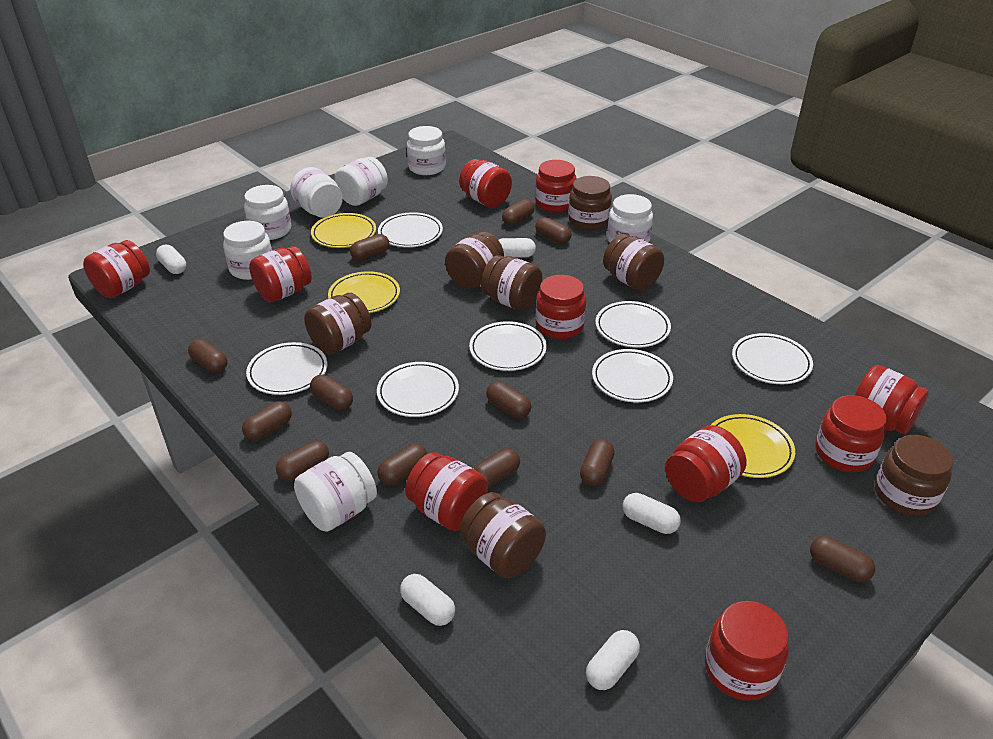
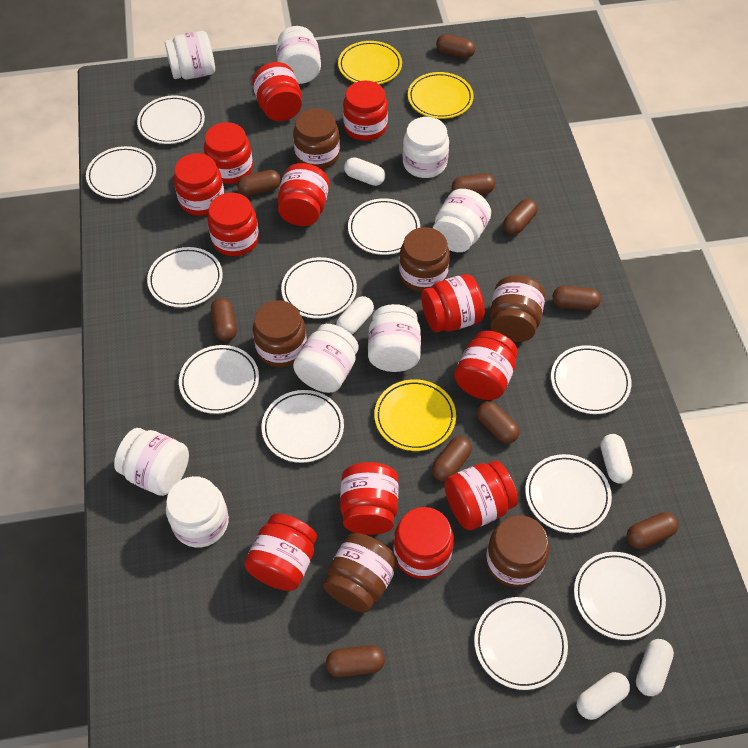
brown capsule: [188,339,228,373] [242,401,292,441] [276,441,329,481] [310,375,353,410] [350,234,390,261] [377,444,427,485] [473,448,520,488] [486,381,531,418] [502,199,535,225] [535,217,571,244] [580,439,615,486] [810,536,875,582] = 12 -> [211,298,237,341] [237,170,281,196] [326,645,385,677] [432,437,472,482] [436,34,475,58] [451,174,495,195] [477,401,519,443] [503,199,538,235] [553,286,601,310] [627,512,678,549] = 10
brown jar: [304,293,371,355] [445,232,504,289] [459,492,546,578] [481,255,543,311] [568,176,612,230] [603,234,664,291] [875,435,953,516] = 7 -> [253,300,307,367] [293,108,340,169] [323,533,398,613] [399,227,450,292] [486,515,549,587] [490,275,545,342] = 6
red jar: [83,240,150,298] [249,246,312,302] [405,452,488,531] [459,159,512,208] [535,160,577,213] [536,275,586,339] [665,425,746,502] [705,601,789,701] [815,395,887,472] [855,365,929,435] = 10 -> [174,153,225,216] [204,122,253,184] [207,193,259,256] [244,514,317,591] [252,62,302,121] [278,163,329,226] [340,462,399,535] [343,81,388,141] [393,507,454,579] [421,274,485,332] [444,461,518,530] [454,331,518,400] = 12
white jar: [223,221,272,280] [244,185,291,240] [290,167,343,218] [294,452,377,532] [334,157,388,206] [407,126,446,175] [607,194,653,243] = 7 -> [114,428,189,496] [165,31,215,79] [166,476,229,548] [276,26,321,84] [293,324,359,393] [368,304,421,372] [403,117,449,178] [433,189,491,252] = 8
white plate: [246,342,328,395] [377,362,459,417] [378,212,443,247] [469,321,547,371] [592,349,673,403] [595,301,671,348] [732,333,813,384] = 7 -> [86,146,156,199] [137,96,205,144] [147,247,223,307] [179,345,259,414] [262,390,344,463] [281,257,357,319] [348,198,420,255] [474,597,568,690] [525,454,612,533] [551,345,632,414] [574,552,666,640] = 11

